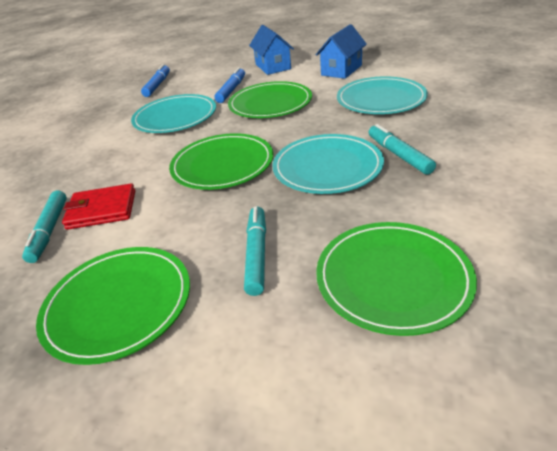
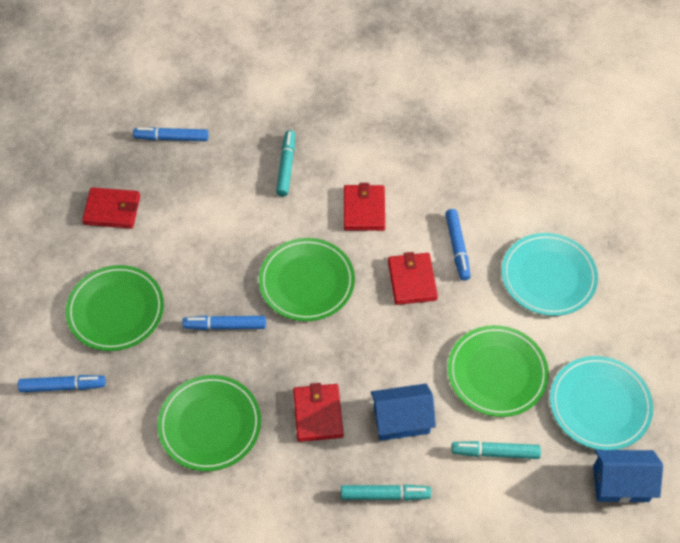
blue marker: [141,64,170,97] [214,67,245,103] = 2 -> [18,375,106,392] [133,127,209,141] [182,316,266,330] [445,209,471,281] = 4
red wallet: [62,184,135,230] = 1 -> [82,187,140,229] [293,383,343,442] [344,183,385,231] [388,252,438,305] = 4
turquoise plate: [131,94,216,133] [272,134,384,194] [337,76,428,114] = 3 -> [502,233,598,316] [550,356,653,450] = 2

